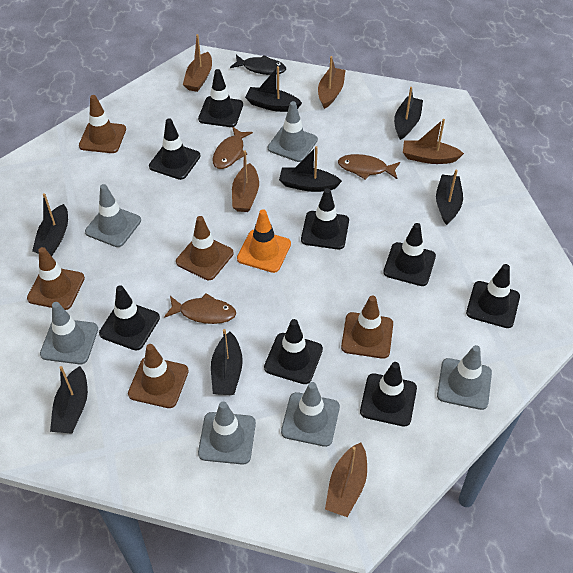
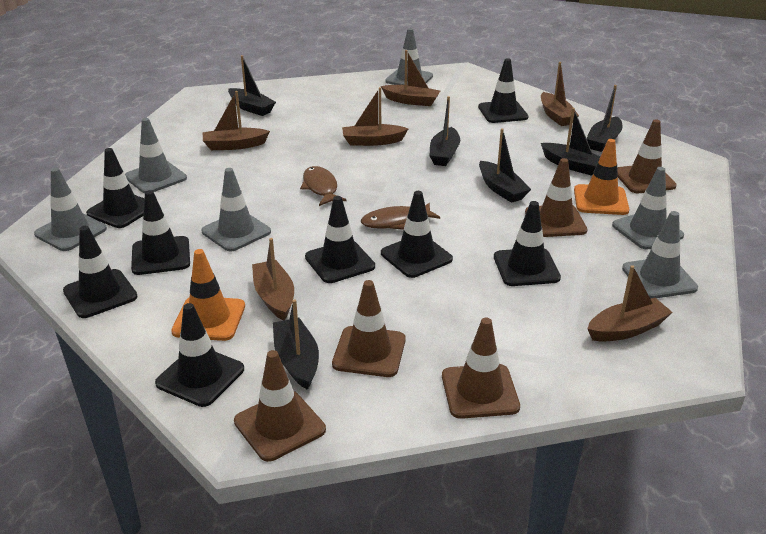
black boat: [32,193,68,256] [50,366,88,434] [211,329,243,395] [245,66,302,112] [279,146,342,192] [394,87,423,140] [436,170,463,225] = 7 -> [228,55,276,116] [273,299,319,390] [429,96,460,166] [479,128,531,203] [541,108,600,176] [586,85,622,152] = 6
black fish: [230,55,286,75] = 1 -> none = 0
brown boat: [183,34,212,92] [232,150,259,212] [318,56,345,109] [325,443,367,517] [403,119,464,164] = 5 -> [203,91,270,150] [252,238,294,320] [342,87,408,146] [381,50,440,106] [541,62,579,126] [587,265,673,342] = 6
brown fish: [164,293,236,324] [213,127,253,169] [338,154,400,180] = 3 -> [300,166,347,206] [361,203,440,230] = 2
orange traffic cone: [237,209,291,273] = 1 -> [171,249,245,341] [574,139,629,215] = 2

